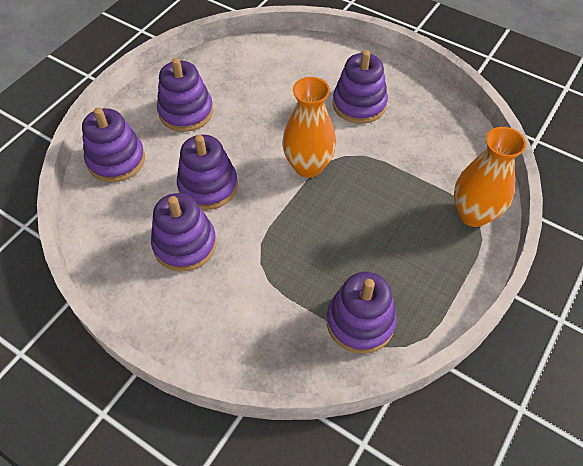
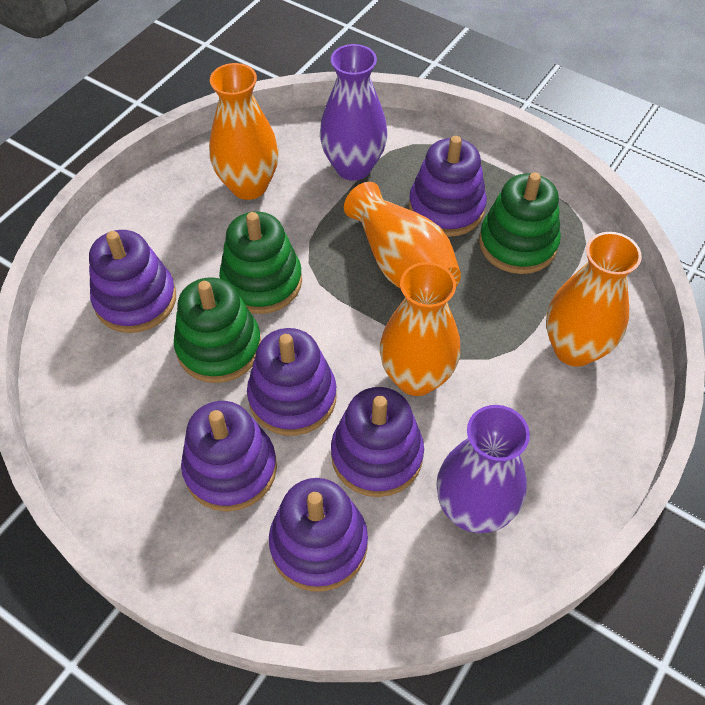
green stacking toy: none = 0 -> [174,277,261,383] [219,212,302,314] [479,172,561,274] = 3
orange vase: [282,77,336,178] [454,127,526,227] = 2 -> [209,63,279,200] [344,182,461,289] [380,262,460,396] [546,232,642,367] = 4
purple vase: none = 0 -> [320,44,387,181] [436,405,530,533] = 2

